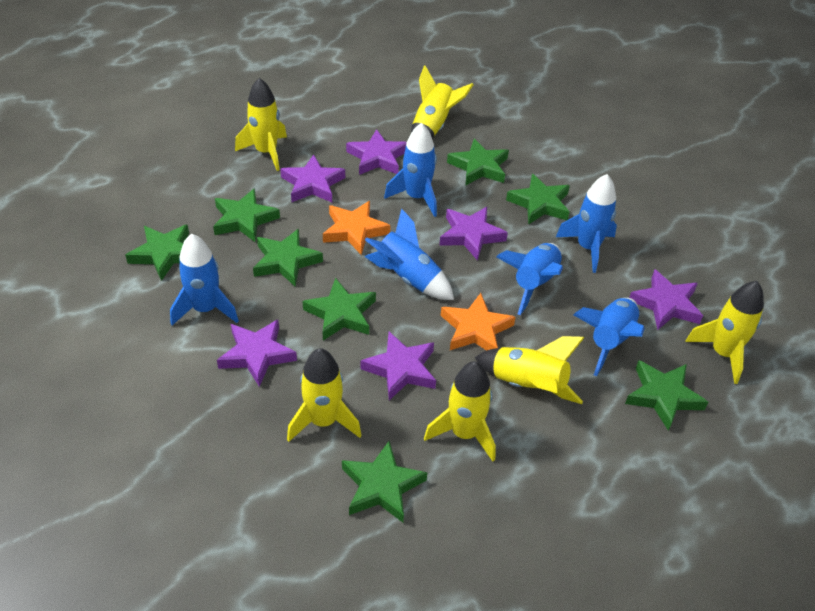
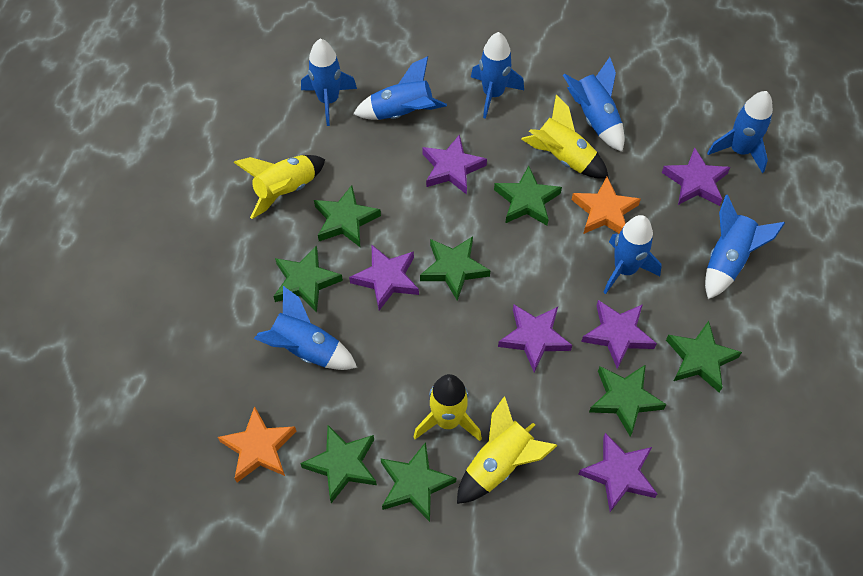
blue rocket: [170,233,239,325] [365,208,454,300] [384,123,437,217] [496,243,563,315] [556,174,617,273] [573,298,645,376] = 6 -> [254,286,357,370] [301,39,357,126] [353,56,447,120] [471,32,524,119] [563,57,625,152] [603,215,662,294] [705,195,785,299] [707,91,773,173] = 8
yellow rocket: [235,78,287,171] [287,348,361,442] [411,66,474,139] [424,361,496,462] [475,336,585,404] [685,281,764,384] = 6 -> [234,155,325,219] [414,374,482,441] [457,397,557,504] [521,94,609,179] = 4

